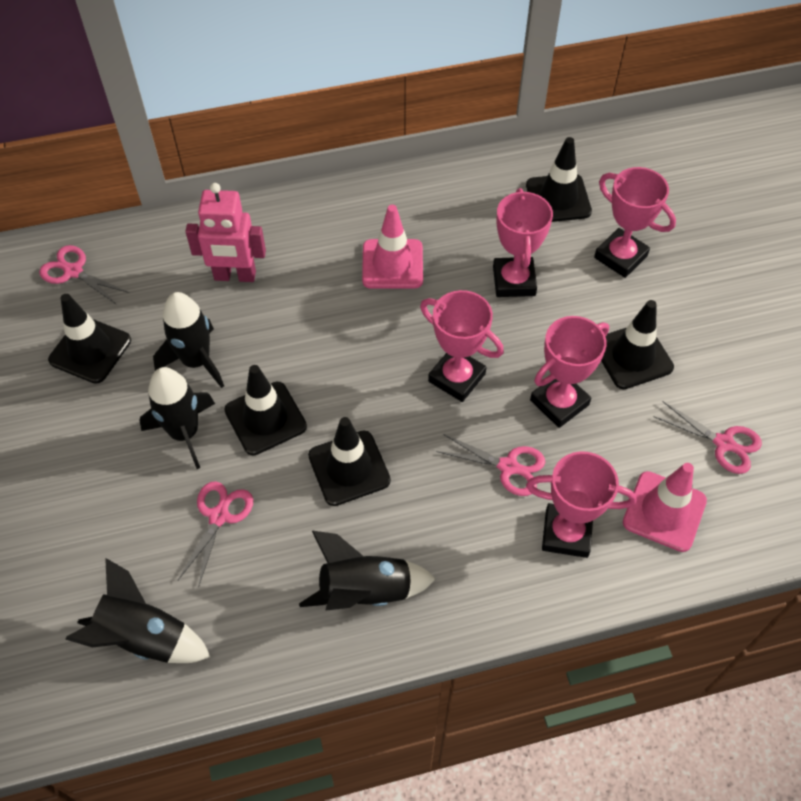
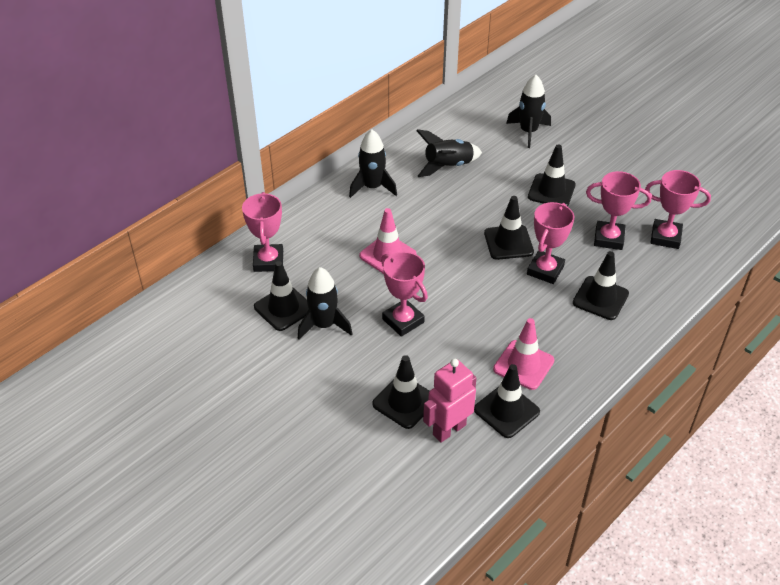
black traffic cone: [48,294,131,384] [224,365,307,455] [308,417,391,506] [526,137,592,222] [601,300,674,389] = 5 -> [254,261,309,331] [372,355,429,429] [474,364,540,438] [484,196,534,260] [528,144,576,207] [573,251,629,320] = 6
pink scissors: [39,245,129,305] [178,481,253,588] [436,434,545,496] [654,401,762,474] = 4 -> none = 0

